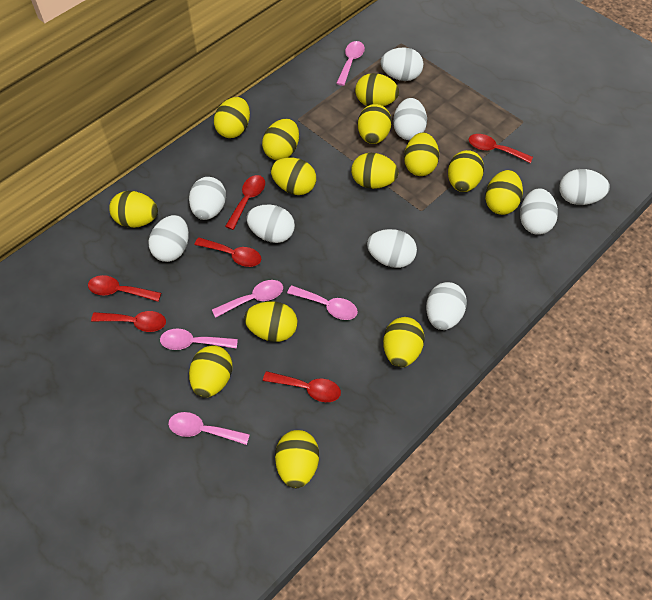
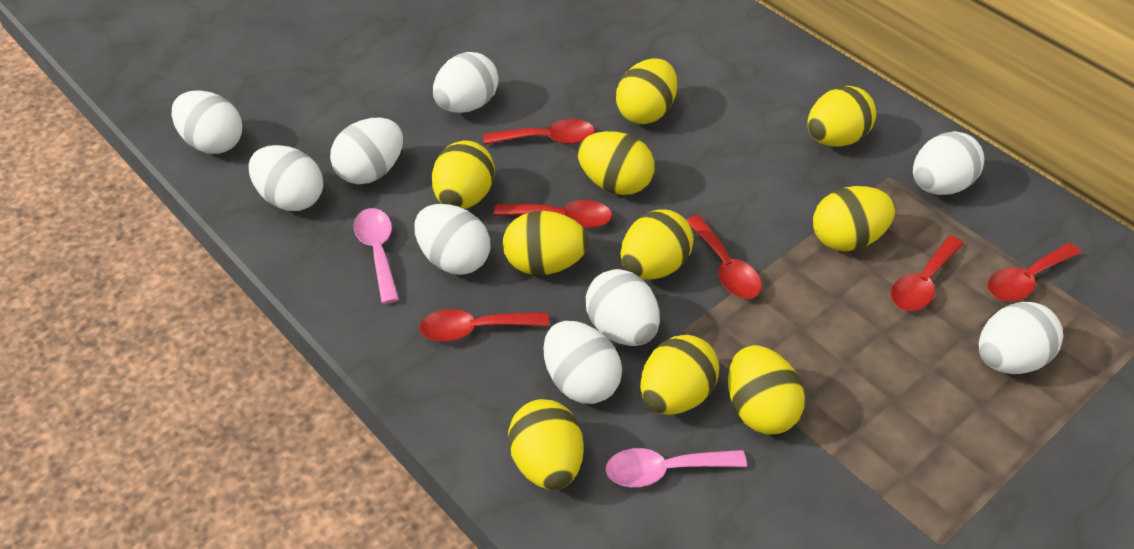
pink spoon: [160,329,238,350] [168,412,250,445] [212,280,283,318] [287,285,358,320] [336,41,365,86] = 5 -> [354,208,399,304] [606,448,747,487] = 2
yellow egg: [109,191,158,228] [189,345,233,397] [214,97,250,138] [244,301,297,342] [262,119,299,160] [271,157,316,195] [275,430,319,488] [351,153,398,189] [355,73,399,106] [358,104,392,144] [383,317,425,367] [404,133,439,176] [448,150,484,192] [485,170,523,215] = 14 -> [432,140,495,209] [503,211,589,275] [508,399,584,490] [578,131,655,195] [616,58,677,124] [620,210,694,280] [640,335,719,415] [728,345,805,435] [808,86,876,147] [813,186,895,252] = 10

